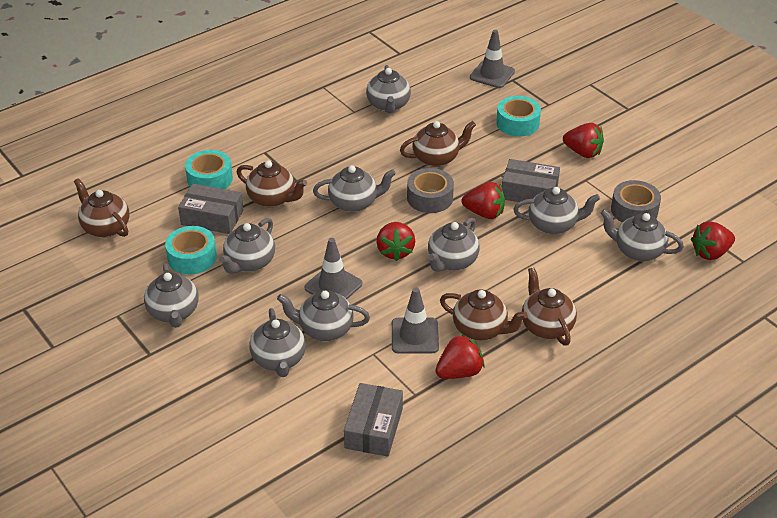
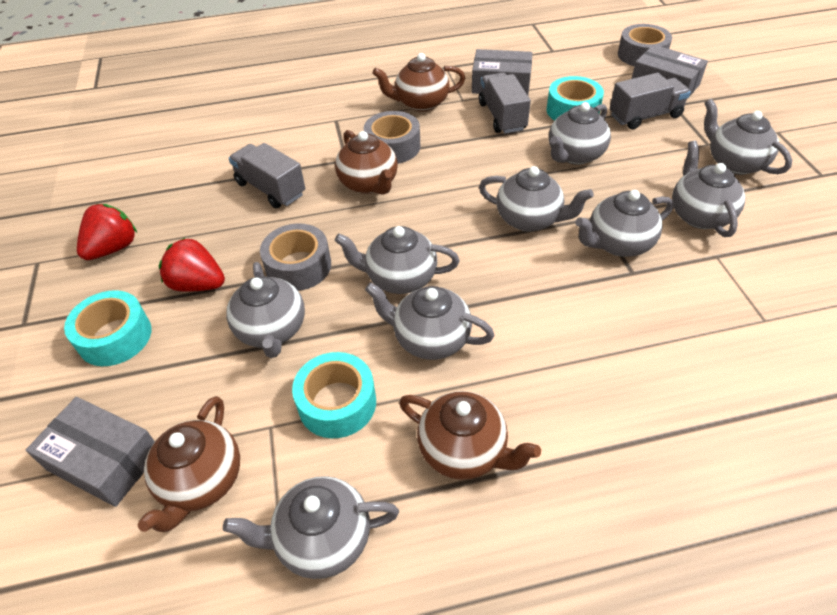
brown teapot: [74,178,130,237] [237,160,307,207] [400,121,476,167] [440,290,528,340] [522,267,577,346] = 5 -> [138,396,240,532] [335,130,398,195] [373,53,465,112] [399,391,541,480] = 4
grey tape: [407,168,454,213] [611,180,661,223] = 2 -> [260,223,331,291] [364,111,420,163] [618,24,672,66] = 3
grey traffic cone: [305,238,362,299] [392,287,439,354] [470,30,515,88] = 3 -> none = 0
grey truck: none = 0 -> [229,143,305,208] [479,73,531,134] [610,73,691,130] = 3
red strawberry: [376,222,415,261] [435,334,485,379] [462,182,505,219] [563,123,604,158] [691,221,735,260] = 5 -> [77,204,137,260] [158,238,225,292] = 2

